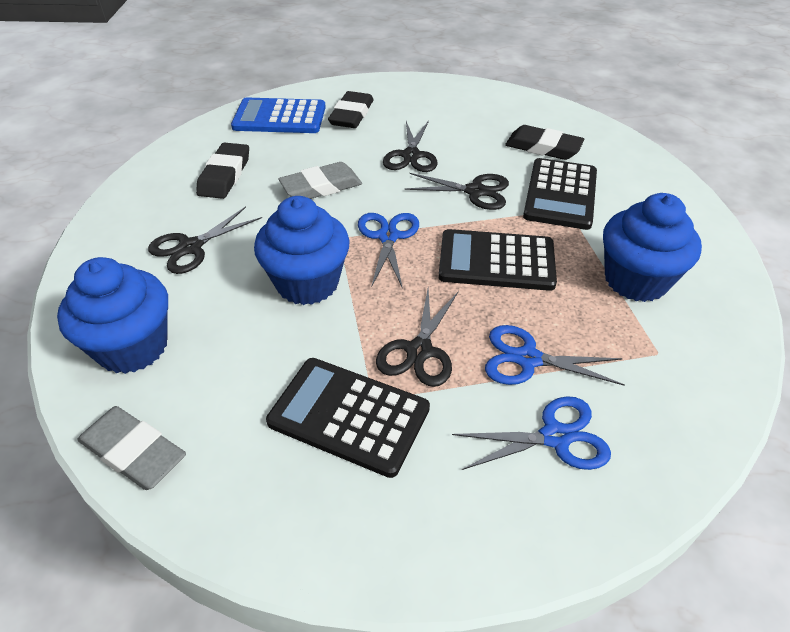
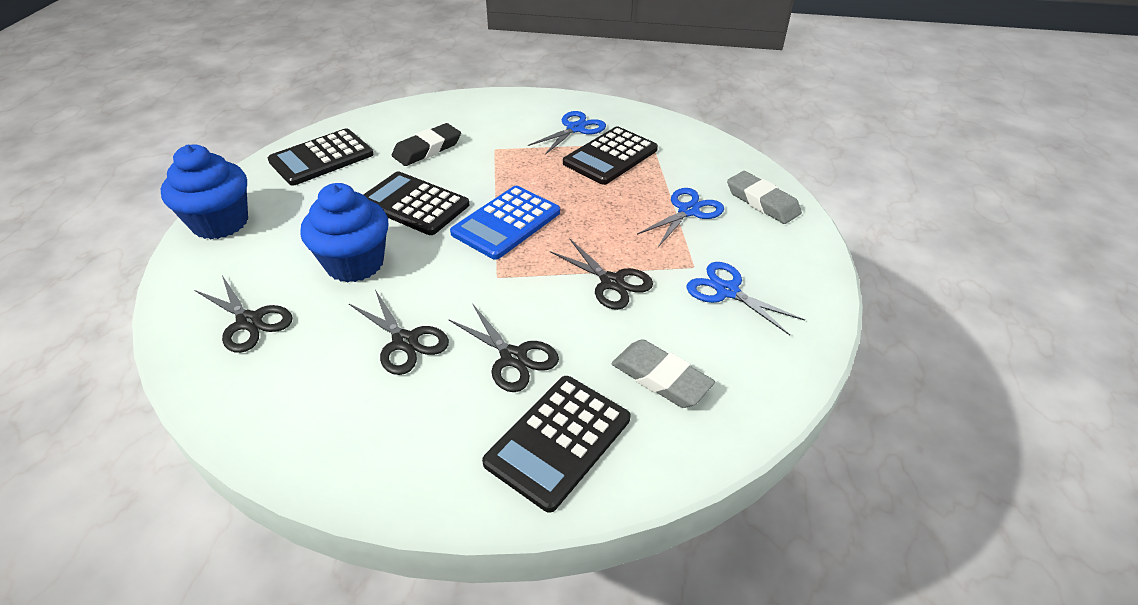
black calculator: [266,358,430,478] [439,229,557,291] [523,158,597,230] = 3 -> [268,128,373,186] [363,171,469,235] [482,376,630,513] [563,126,658,185] = 4
black eraser: [196,142,249,199] [328,91,374,128] [505,125,585,160] = 3 -> [392,123,461,166] = 1
blue cupcake: [57,257,168,374] [254,196,350,305] [603,193,702,302] = 3 -> [161,144,248,239] [300,183,388,283] = 2

